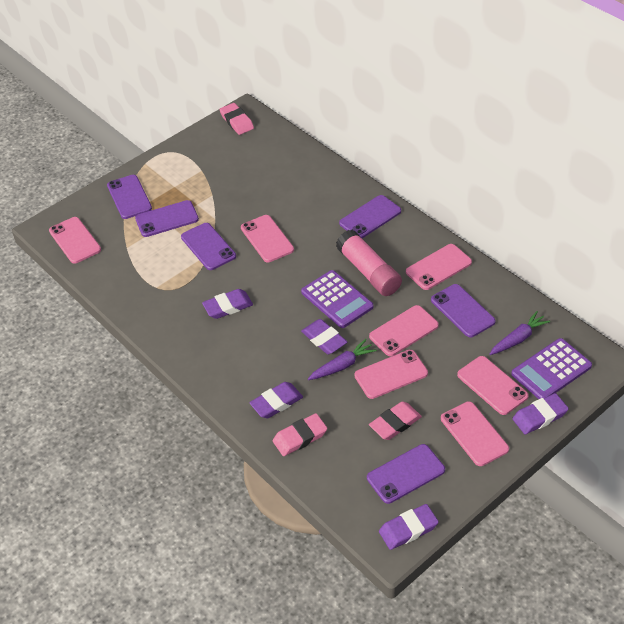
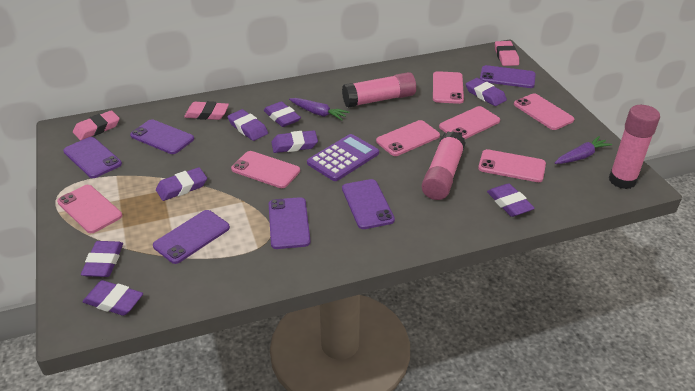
pink glue stick: [336,230,402,296] = 1 -> [342,72,416,108] [422,131,466,200] [609,105,660,189] = 3
purple calculator: [301,270,373,328] [511,338,592,399] = 2 -> [307,134,379,181] = 1
purple eraser: [202,289,253,319] [249,382,303,418] [301,319,347,354] [379,504,439,550] [512,393,569,434] = 5 -> [81,241,123,277] [83,280,143,316] [156,167,207,201] [227,109,268,141] [264,101,301,127] [272,130,318,153] [466,78,507,106] [487,183,535,217] = 8

